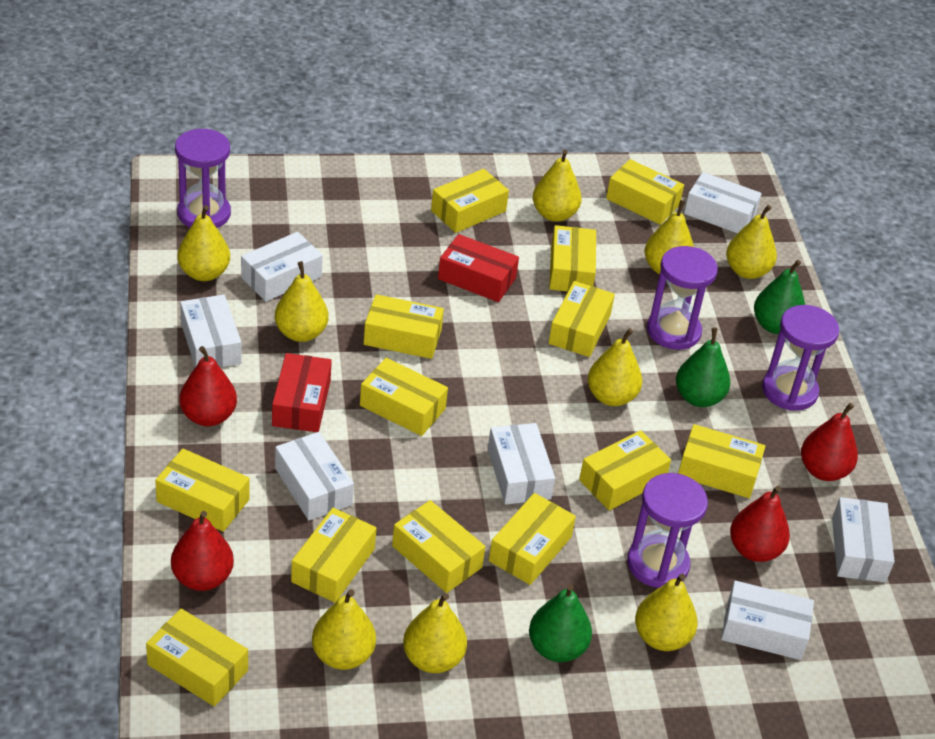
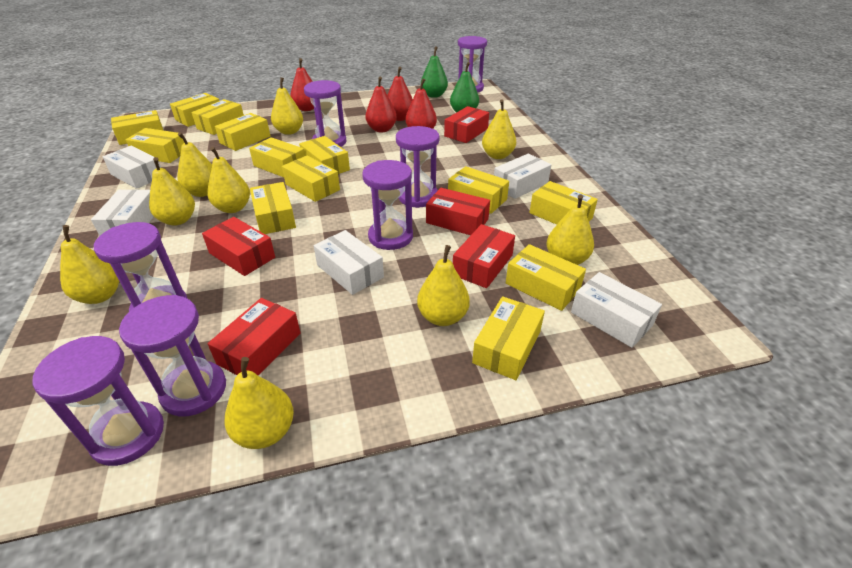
green pear: [529,584,592,662] [676,328,730,407] [754,260,805,334] = 3 -> [421,46,448,98] [450,62,479,113] = 2
purple hourglass: [175,129,231,228] [627,473,708,588] [647,246,718,350] [762,305,839,411] = 4 -> [32,336,164,466] [94,222,188,312] [119,295,226,416] [304,80,346,147] [362,160,413,250] [396,126,439,208] [456,36,487,93] = 7
red box: [272,353,332,432] [438,234,519,302] = 2 -> [202,217,275,276] [208,298,301,375] [426,188,490,235] [444,106,489,143] [453,224,515,288] = 5
white box: [180,295,242,368] [241,232,323,302] [275,432,354,520] [488,423,555,504] [684,172,762,233] [721,581,814,660] [832,497,895,582] = 7 -> [91,189,154,236] [103,146,161,189] [314,230,384,295] [494,153,551,199] [571,272,662,348] = 5

